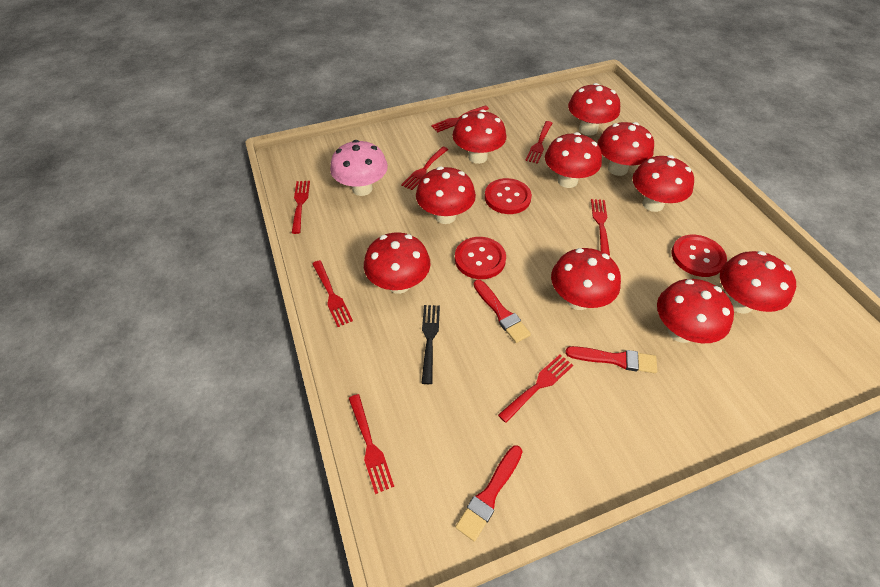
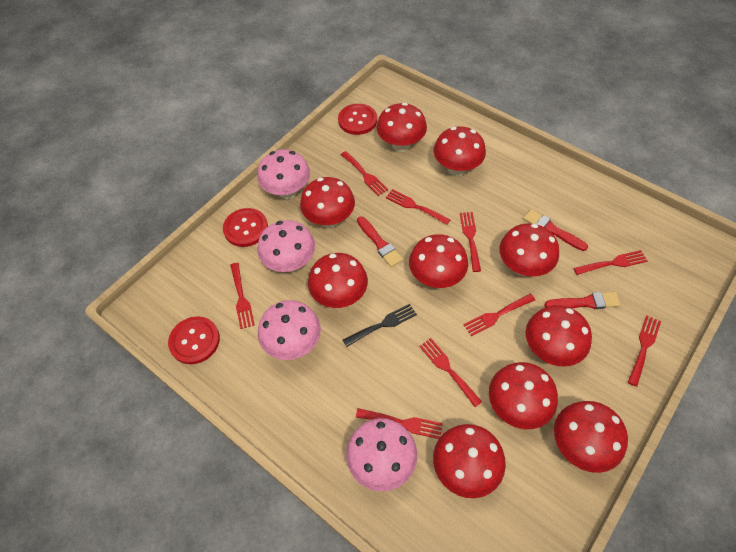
pink mushroom: [330,140,388,196] = 1 -> [257,149,310,199] [258,220,315,272] [258,300,321,360] [346,418,417,491] = 4
red fork: [292,181,310,234] [312,260,353,327] [349,394,394,494] [401,147,448,190] [431,105,489,132] [498,354,573,423] [525,121,552,164] [591,199,610,256] = 8 -> [230,263,255,329] [341,151,388,196] [356,408,443,439] [386,189,451,225] [419,338,482,407] [460,212,481,272] [464,294,535,336] [574,250,647,275] [628,315,661,387] = 9

